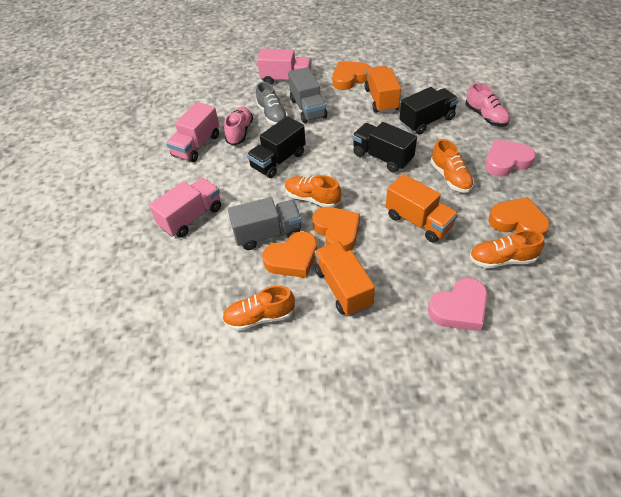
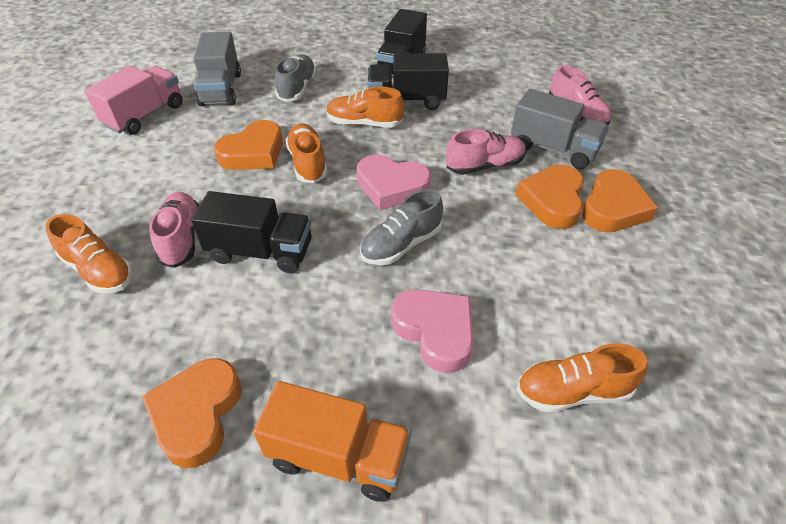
grey shoe: [256,82,288,125] = 1 -> [275,55,317,102] [360,189,443,265] = 2
orange truck: [315,241,375,316] [365,66,401,113] [386,174,458,243] = 3 -> [253,381,411,502] = 1
pink shoe: [224,107,253,146] [466,82,510,127] = 2 -> [149,192,199,268] [446,129,526,175] [549,65,611,125] = 3
pink truck: [149,178,221,238] [166,102,219,162] [257,48,312,85] = 3 -> [85,66,183,135] = 1

